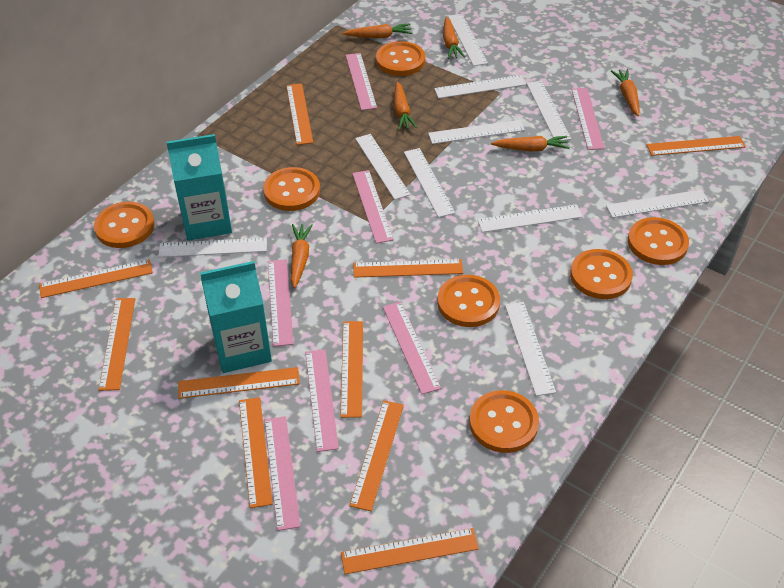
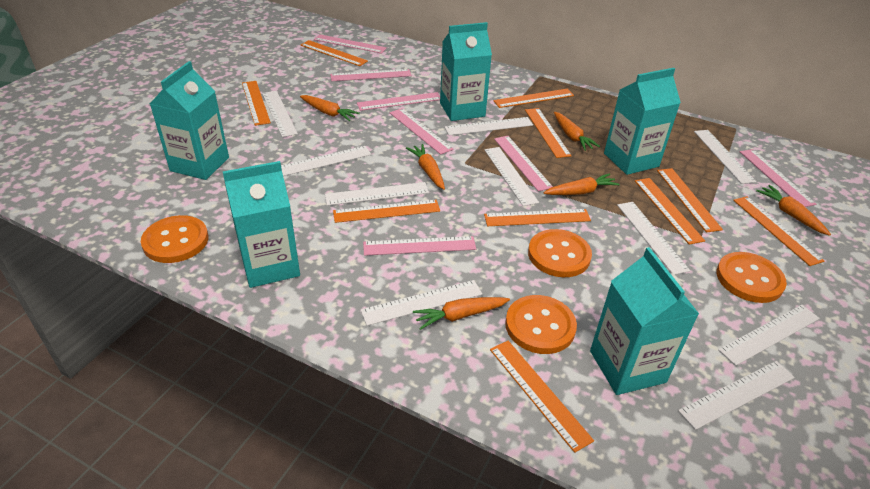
orange button: [94,202,155,248] [263,167,320,211] [376,41,425,76] [437,275,500,327] [469,390,539,453] [570,249,633,299] [628,217,689,265] = 7 -> [141,215,209,263] [505,295,577,354] [528,229,592,277] [716,252,787,303] = 4
turquoise carton: [166,134,232,241] [200,261,272,373] = 2 -> [150,61,229,180] [222,161,300,288] [440,22,492,121] [590,247,699,395] [604,68,681,175] = 5

